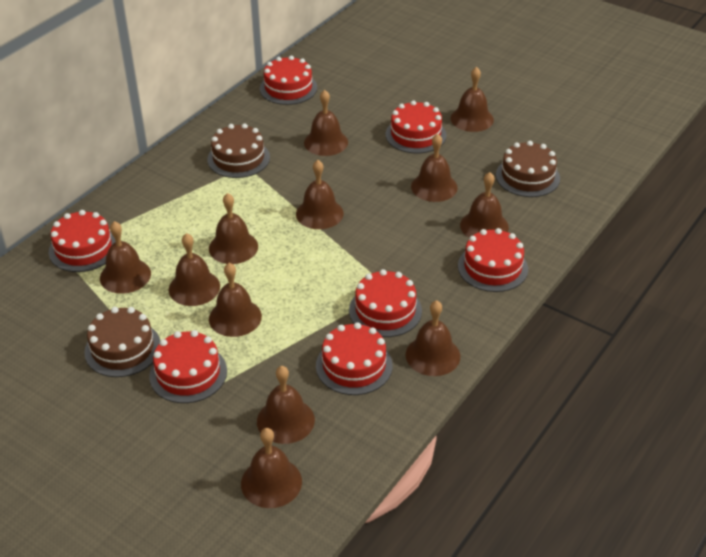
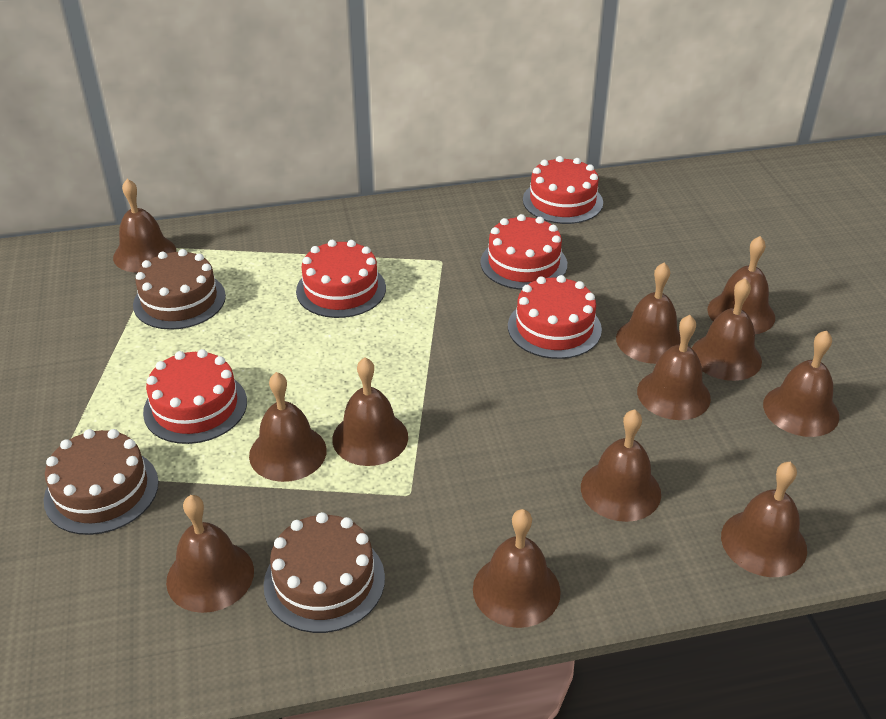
red cake: [49,210,116,272] [149,330,227,403] [260,56,317,105] [316,322,392,395] [349,269,422,337] [386,100,447,153] [458,228,528,292] = 7 -> [143,349,247,444] [296,240,386,318] [480,214,567,290] [508,275,602,359] [523,156,603,224] = 5

